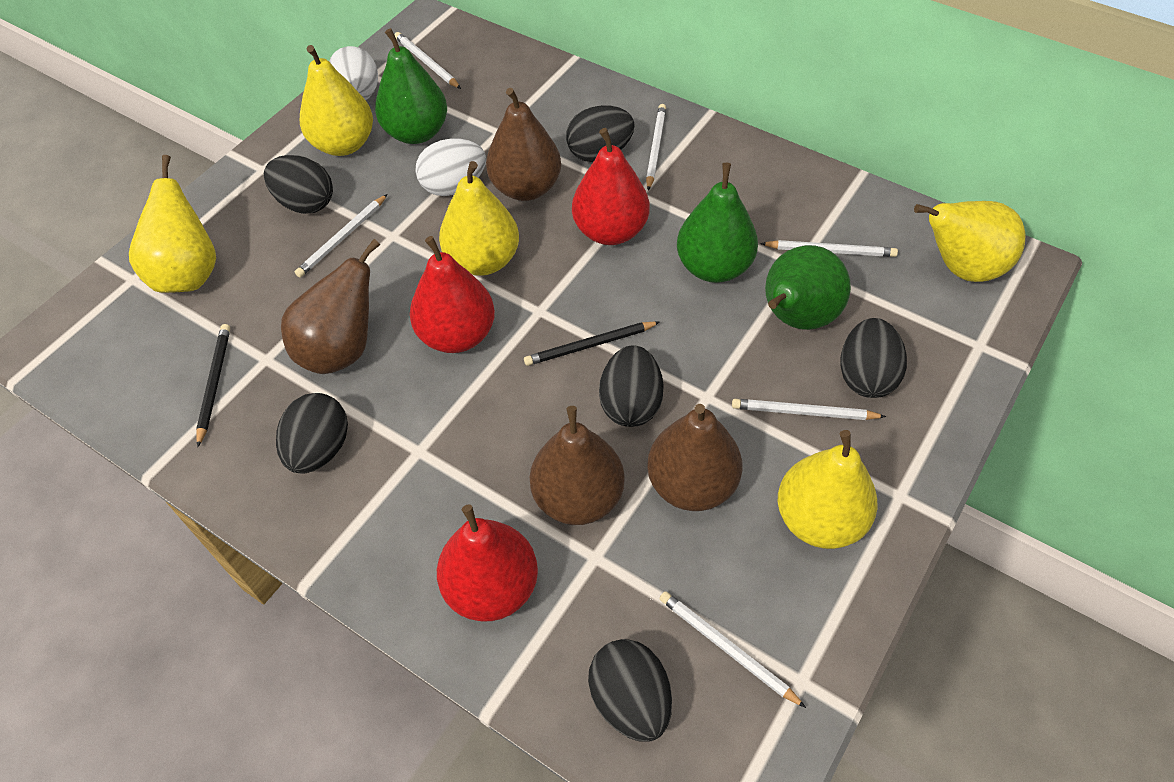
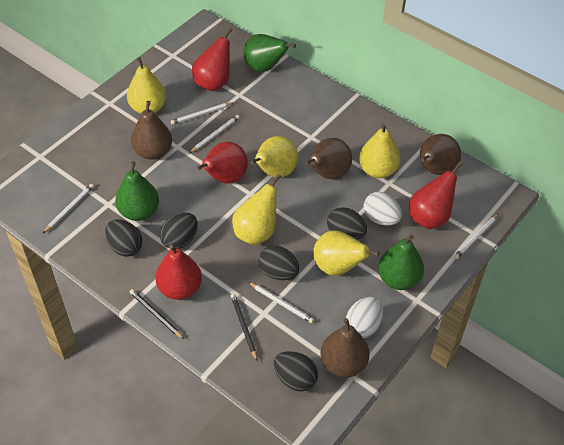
black egg: [264,155,333,214] [276,393,348,474] [566,105,635,162] [588,639,672,742] [599,345,664,427] [840,318,907,398] = 6 -> [105,219,142,257] [160,213,198,249] [258,245,299,280] [274,351,318,391] [327,207,367,240] = 5
red pear: [410,236,495,353] [437,504,538,621] [572,128,649,245] = 3 -> [155,245,202,300] [192,28,232,91] [196,142,248,184] [409,162,462,229] = 4
white pencil: [295,194,388,277] [395,32,461,89] [646,104,666,191] [659,591,806,708] [732,399,886,420] [760,240,898,257] = 6 -> [43,184,94,233] [171,102,234,125] [190,115,240,153] [248,282,314,323] [454,213,499,259] = 5

